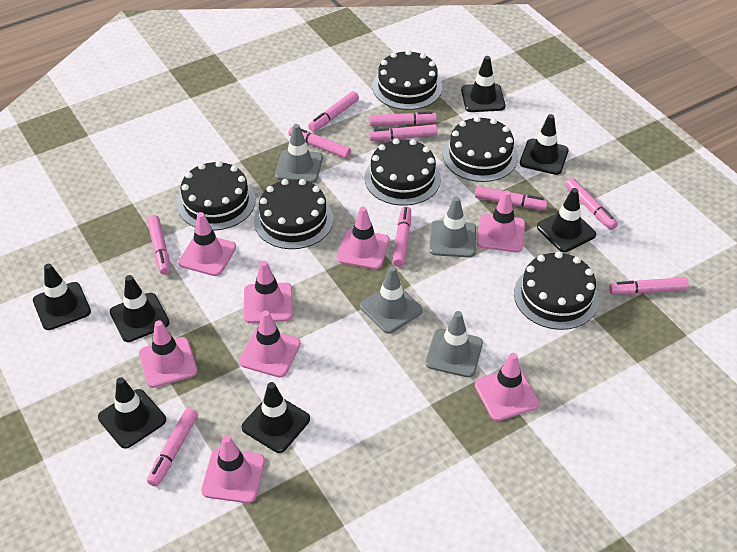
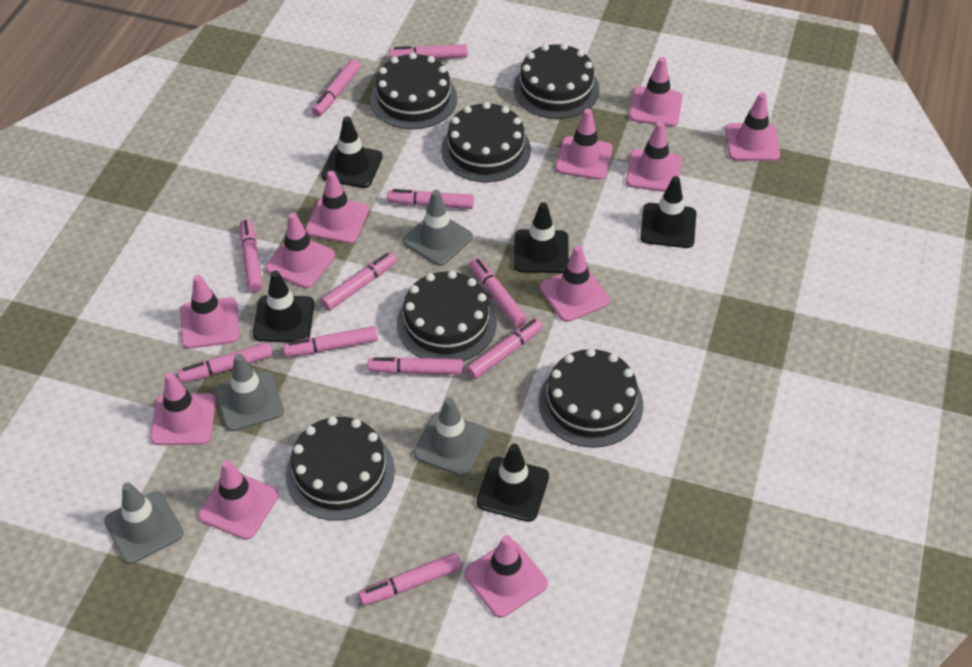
black traffic cone: [33,264,91,330] [98,377,166,449] [110,275,169,342] [242,382,310,453] [461,56,505,112] [520,114,569,175] [537,188,596,252] = 7 -> [253,271,315,342] [321,116,383,188] [476,444,549,522] [514,202,568,273] [640,176,696,248] = 5
pink marker: [147,215,170,275] [147,408,198,487] [288,127,351,159] [308,91,359,132] [369,111,437,126] [369,124,437,141] [393,206,411,267] [475,186,548,210] [565,178,618,230] [609,277,689,294] = 10 -> [177,342,273,383] [240,219,263,292] [283,326,378,357] [312,59,361,117] [321,252,397,311] [358,553,462,606] [368,357,463,375] [387,189,474,209] [389,44,468,60] [466,318,543,379] [469,258,527,327] = 11
pink traffic cone: [139,320,197,388] [178,212,236,276] [201,435,265,503] [239,311,301,377] [244,260,293,323] [337,207,390,270] [475,353,539,421] [477,191,525,252] = 8 -> [150,372,216,445] [180,275,239,349] [198,460,279,540] [265,213,335,288] [305,171,369,244] [464,535,548,618] [540,245,610,322] [556,109,613,180] [626,122,682,192] [629,57,683,127] [725,93,780,161] = 11

